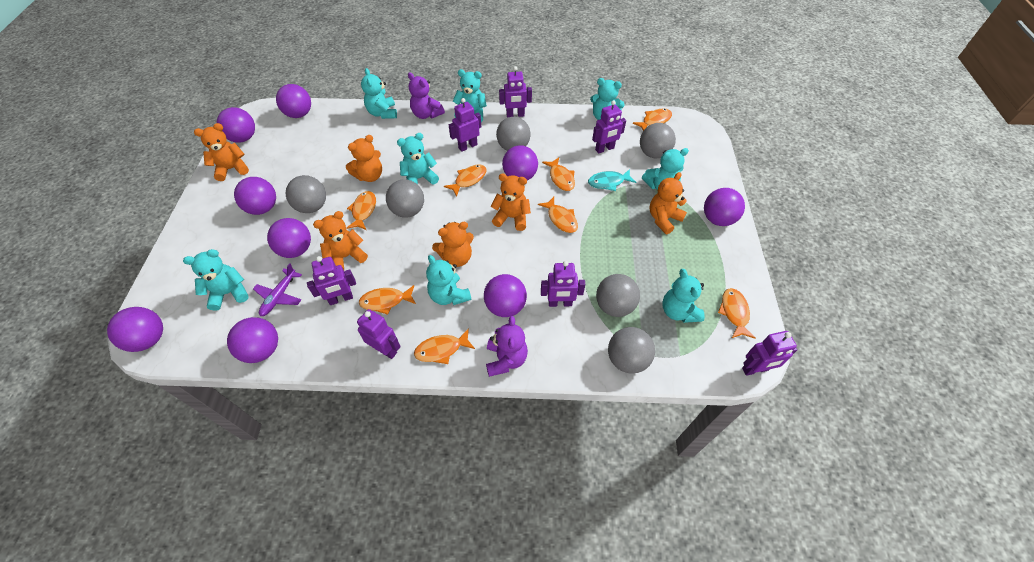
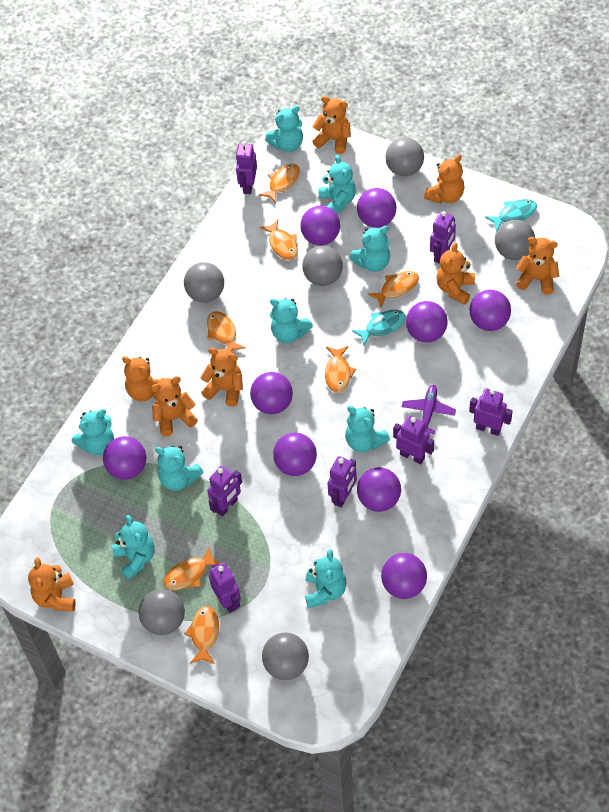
orange fish: [346,191,376,230] [359,285,416,315] [414,328,475,364] [444,165,486,197] [538,197,578,233] [542,157,575,191] [633,108,672,131] [718,288,755,338] = 8 -> [164,547,221,590] [184,606,219,664] [207,311,246,352] [259,164,300,203] [259,219,298,260] [325,346,356,393] [368,271,419,308] = 7
orange teddy bear: [194,123,249,181] [313,211,368,270] [346,135,382,182] [432,222,474,267] [491,174,531,231] [650,172,687,234] = 6 -> [28,557,76,612] [122,356,165,402] [151,376,198,437] [200,348,243,406] [312,96,351,154] [424,154,465,204] [436,243,475,305] [516,237,559,295] = 8
purple teddy bear: [408,72,445,119] [486,316,528,377] = 2 -> none = 0
turquoise fish: [588,169,636,191] = 1 -> [352,310,405,346] [485,199,537,232] = 2
turquoise teddy bear: [183,249,249,311] [361,68,397,119] [397,133,439,184] [426,255,471,305] [453,69,487,122] [590,78,625,120] [642,148,689,190] [662,269,705,323] = 8 -> [72,409,114,455] [112,515,155,580] [155,445,204,491] [265,106,303,152] [270,298,313,343] [305,549,347,608] [318,155,356,213] [345,406,390,452] [349,226,390,272] = 9

